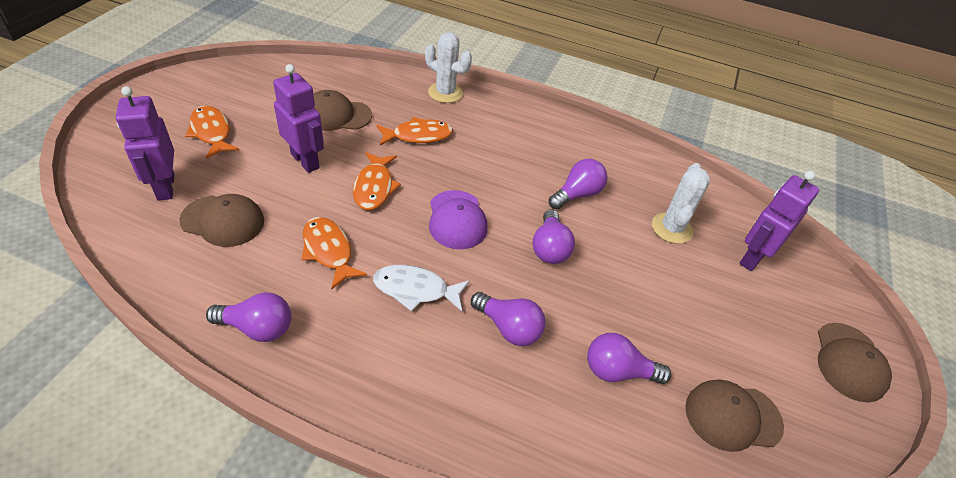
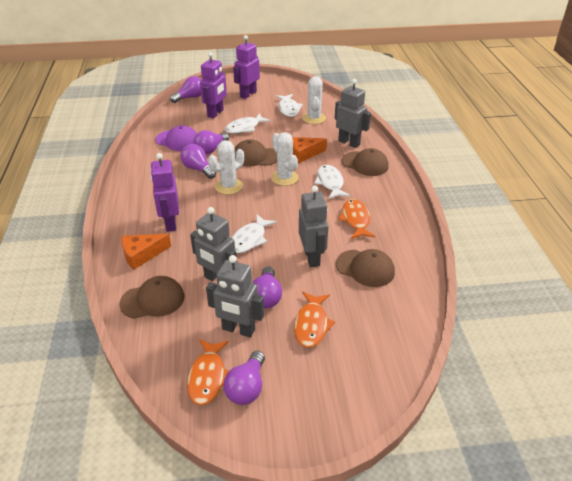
grey robot: none = 0 -> [190,207,237,281] [206,255,264,338] [299,186,328,267] [335,79,371,148] = 4
orange cheese: none = 0 -> [121,234,171,270] [292,137,327,163] = 2
orange fish: [185,106,239,159] [302,217,367,289] [353,152,401,210] [377,117,453,146] = 4 -> [187,339,229,405] [294,292,335,347] [338,199,375,239] = 3
white cactus: [425,32,472,103] [652,163,710,244] = 2 -> [208,140,244,195] [271,132,299,186] [302,76,326,124] = 3
white fish: [373,265,470,311] = 1 -> [225,113,271,134] [232,214,277,253] [276,94,303,117] [314,165,350,199] = 4

